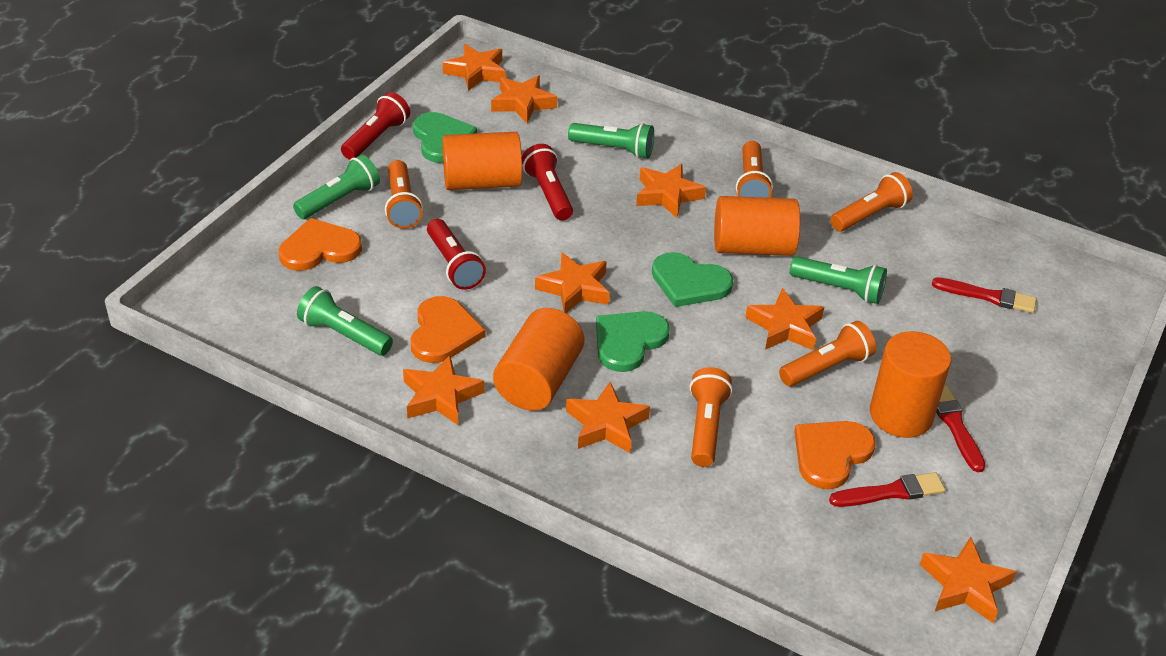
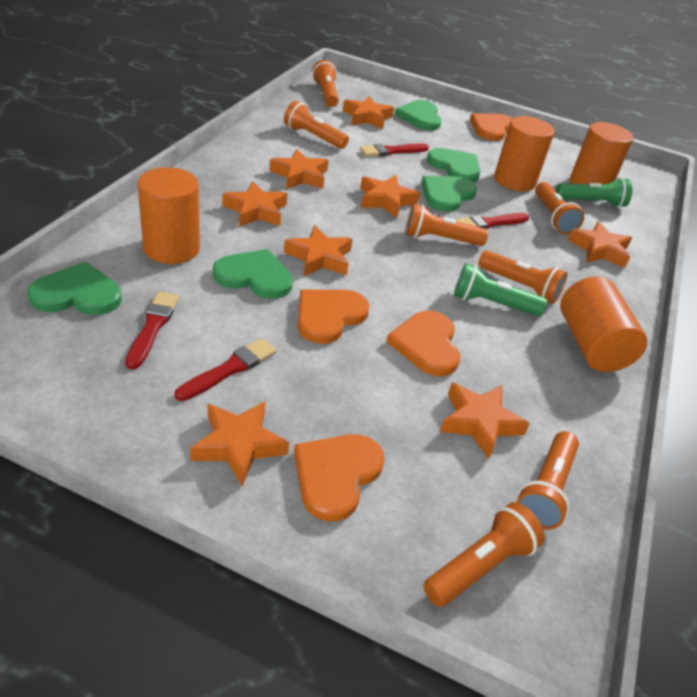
green flashlight: [293,155,380,219] [297,286,393,356] [568,123,654,159] [790,256,887,304] = 4 -> [454,263,547,316] [556,177,632,208] = 2
green heart: [413,112,477,163] [596,311,670,372] [652,252,733,307] = 3 -> [27,262,122,315] [213,249,293,299] [395,100,442,130] [421,176,477,212] [427,148,481,183] = 5
orange flashlight: [385,160,423,229] [690,367,733,467] [736,141,773,198] [779,321,876,386] [830,172,913,231] = 5 -> [284,101,349,149] [312,60,339,107] [405,204,488,246] [423,502,545,607] [479,250,567,304] [517,431,579,530] [535,182,584,234] = 7
orange heart: [279,218,362,271] [410,296,485,363] [794,421,876,489] = 3 -> [294,434,385,521] [298,289,370,344] [386,311,460,376] [470,113,513,141] = 4
red brush: [829,472,945,507] [932,277,1037,313] [936,385,985,472] = 3 -> [125,291,179,369] [175,338,277,401] [360,143,429,157] [456,213,529,229] = 4
red flashlight: [341,92,410,160] [427,219,486,290] [522,144,573,221] = 3 -> none = 0

